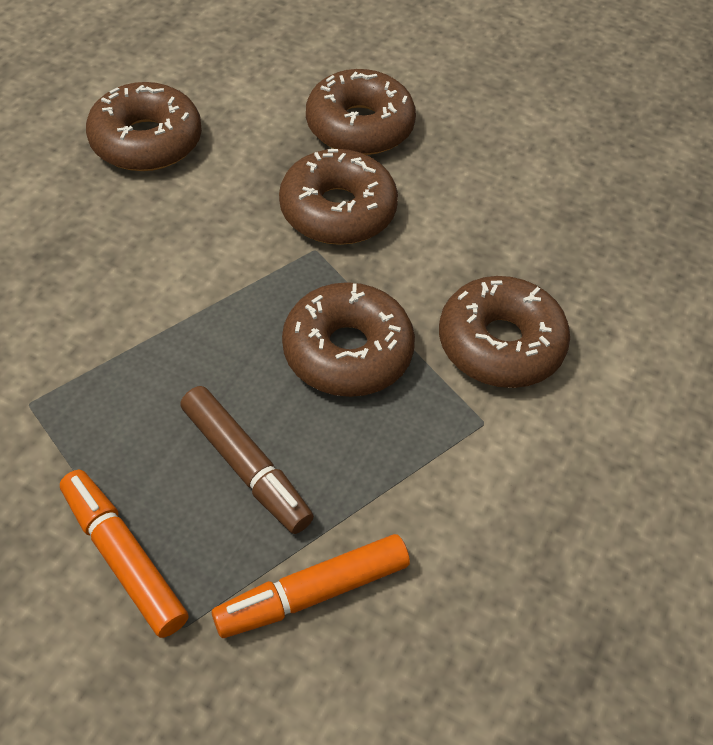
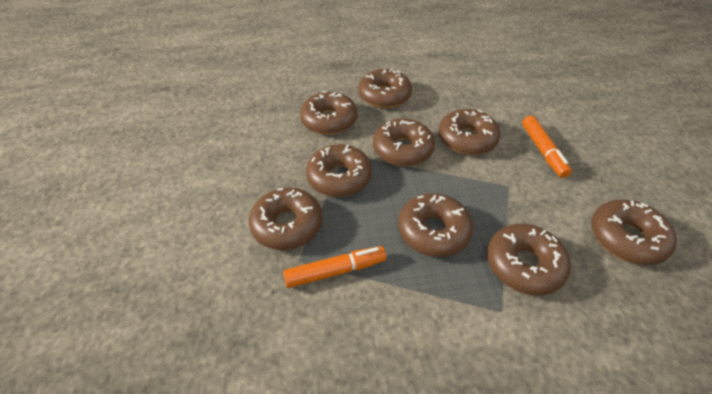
brown donut: [86,82,202,171] [279,149,398,245] [282,282,415,397] [306,69,416,155] [439,276,570,388] = 5 -> [249,188,322,250] [300,91,358,135] [306,144,372,197] [358,69,412,108] [373,118,435,166] [398,193,473,257] [439,109,501,155] [487,224,571,296] [591,199,677,265] = 9
brown marker: [180,386,314,534] = 1 -> none = 0

